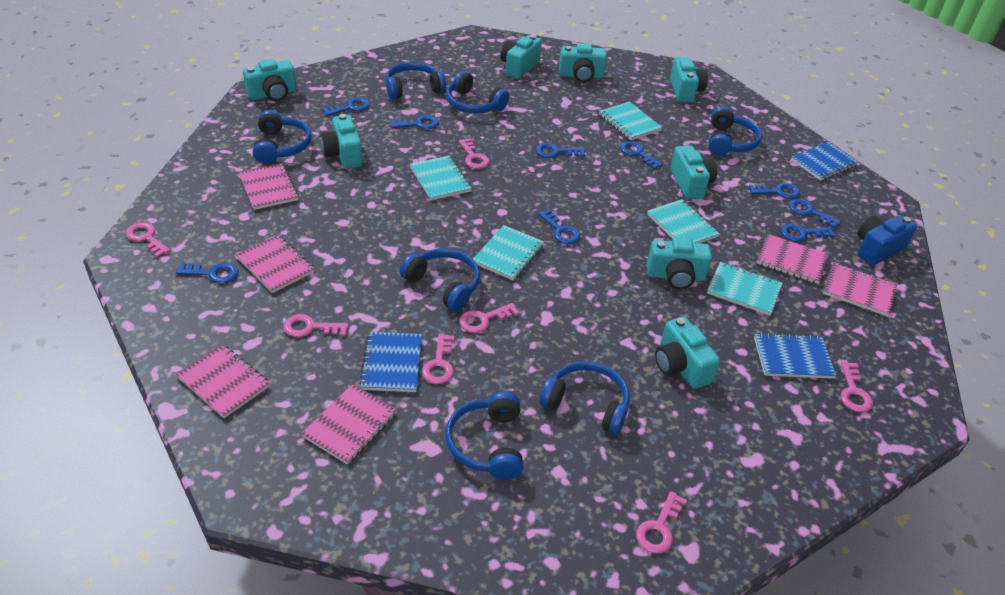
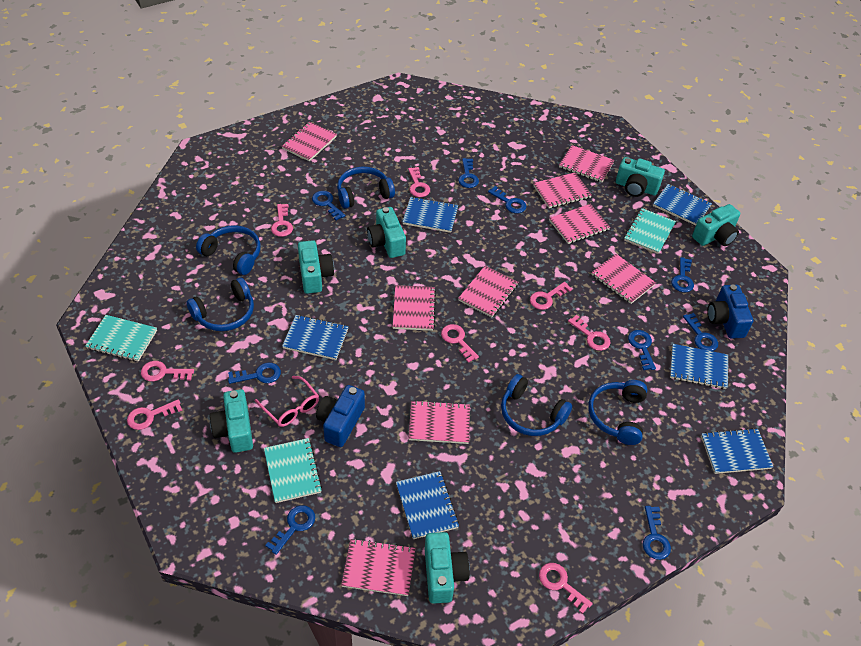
blue camera: [857,215,917,266] = 1 -> [316,385,365,447] [707,284,753,339] = 2
blue headphones: [253,110,312,164] [385,62,446,100] [399,248,480,311] [445,391,523,480] [446,71,509,114] [540,361,630,435] [709,107,762,156] = 7 -> [186,277,254,331] [196,225,260,275] [337,167,395,209] [501,374,572,436] [588,380,648,445] = 5
blue notebook: [359,332,422,392] [754,333,836,379] [791,142,858,181] = 3 -> [282,315,348,360] [396,471,459,539] [402,197,458,233] [653,184,712,225] [670,344,728,389] [701,428,773,474] = 6
pink glasses: none = 0 -> [255,376,319,427] = 1
pink key: [126,222,170,257] [283,314,349,337] [422,334,454,384] [459,138,490,169] [459,303,520,333] [636,491,687,553] [841,361,873,412] = 7 -> [127,399,183,430] [141,361,194,381] [271,204,293,237] [408,167,430,197] [441,324,479,363] [530,282,572,310] [539,563,593,614] [568,315,610,351] = 8
pink notebook: [176,344,270,418] [236,235,315,293] [239,163,299,210] [301,384,397,464] [757,234,829,284] [823,263,897,316] = 6 -> [282,122,337,162] [341,538,416,596] [393,285,436,331] [409,400,470,444] [458,266,518,317] [533,172,592,208] [549,204,610,244] [559,145,615,182] [591,254,656,304] = 9
turquoise camera: [243,59,297,101] [321,114,362,168] [501,35,542,79] [559,43,607,82] [647,238,712,289] [655,317,720,389] [670,57,708,102] [670,145,717,199] = 8 -> [210,389,253,453] [298,240,334,294] [367,207,406,258] [425,532,470,604] [616,157,665,197] [692,204,740,246] = 6
turquoise notebook: [410,156,472,200] [473,225,544,281] [599,102,662,140] [647,199,720,243] [707,262,783,315] = 5 -> [85,315,157,362] [264,438,322,503] [624,208,676,254] = 3

